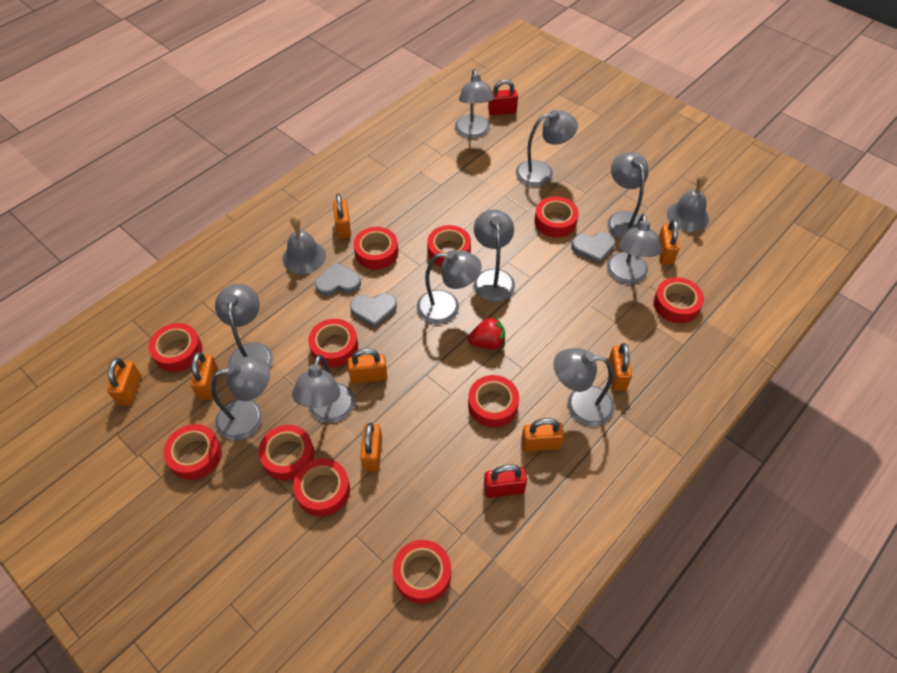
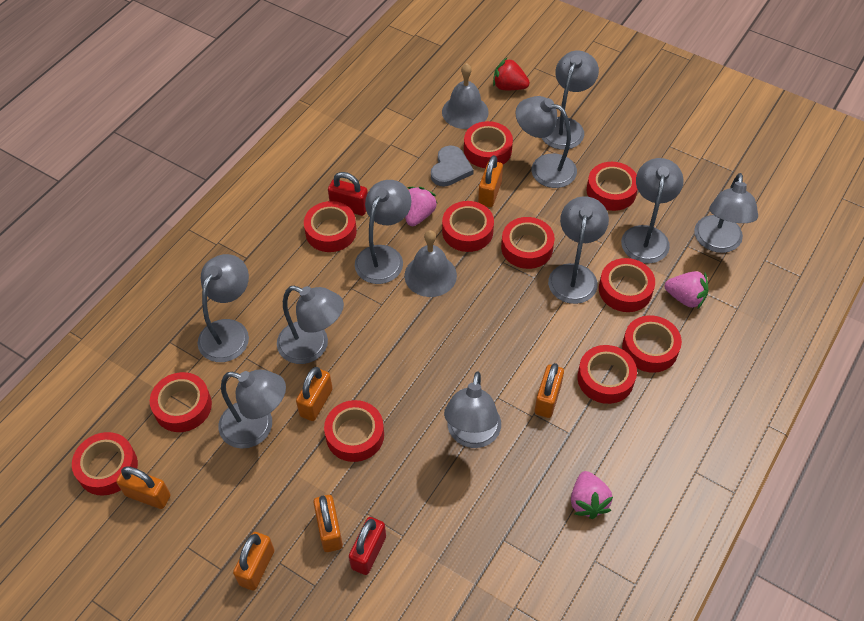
grey heart: [315,262,361,296] [350,293,397,328] [571,232,616,264] = 3 -> [431,146,474,187] = 1
orange padlock: [107,358,142,406] [190,352,219,400] [333,194,351,239] [348,348,387,384] [360,423,382,472] [521,418,564,452] [608,343,632,391] [659,219,680,265] = 8 -> [116,466,171,509] [233,532,274,591] [296,367,333,421] [313,495,343,552] [478,155,503,207] [535,363,564,418] = 6
pink strawberry: none = 0 -> [405,187,438,226] [571,471,613,519] [664,271,708,308] = 3

